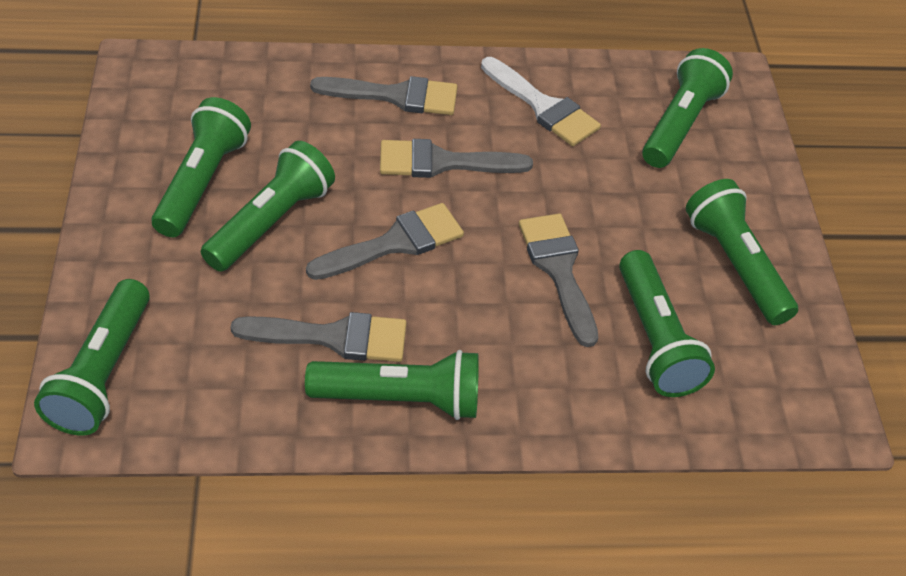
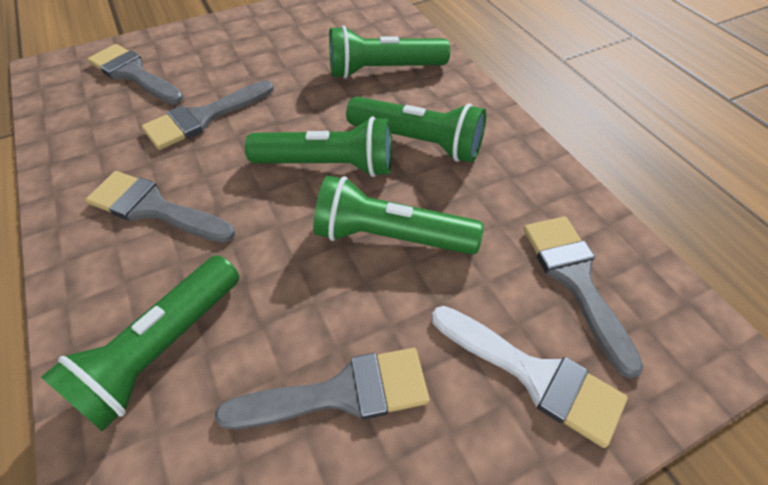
green flashlight: [34,279,150,436] [151,97,251,237] [201,141,335,272] [305,350,479,420] [619,250,715,397] [642,48,733,168] [686,179,798,325] = 7 -> [41,255,239,431] [245,116,392,177] [314,175,484,255] [329,26,450,79] [346,97,486,163] = 5

